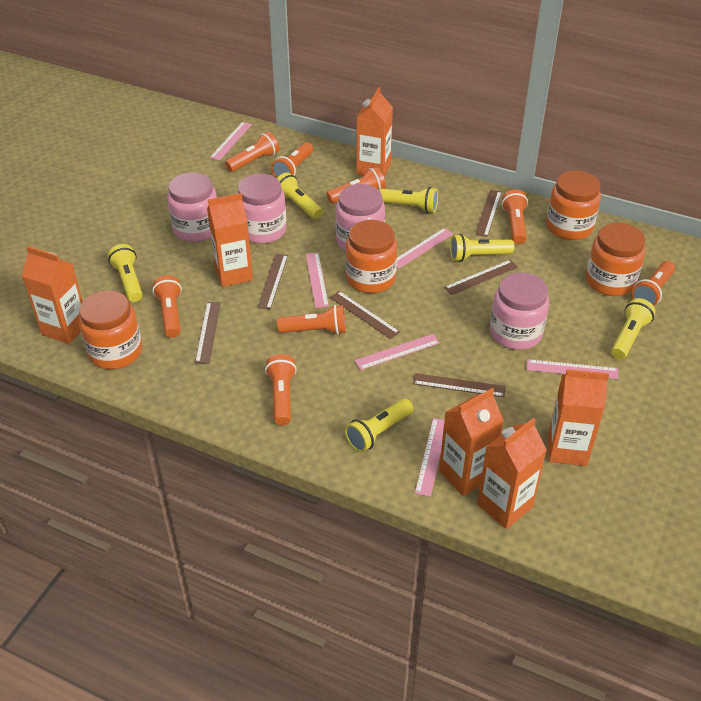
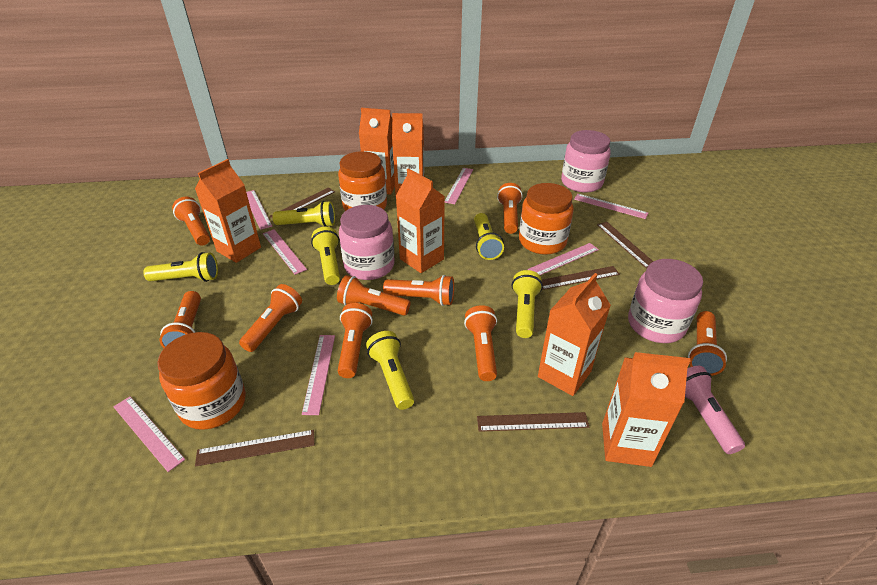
brown ruler: [195,302,221,364] [257,254,288,309] [330,291,400,339] [413,373,506,397] [444,260,518,295] [475,190,502,237] = 6 -> [195,430,315,466] [270,188,335,219] [477,412,589,432] [542,266,620,290] [597,222,653,269] = 5
orange flashlight: [152,275,182,338] [225,132,279,172] [265,354,297,425] [271,142,313,178] [277,305,346,335] [327,167,386,204] [502,189,528,244] [632,261,675,306] = 8 -> [160,291,201,348] [172,197,210,245] [239,284,302,352] [337,275,411,315] [338,303,373,378] [383,275,454,306] [464,305,497,381] [497,183,523,234] [688,311,727,376] = 9
orange jar: [79,290,142,369] [345,220,397,293] [546,171,601,240] [586,223,646,296] = 4 -> [157,332,246,430] [338,151,387,211] [519,183,574,255] = 3
pink flashlight: none = 0 -> [685,366,745,454] = 1
pink jar: [167,172,217,242] [237,174,287,244] [336,184,385,251] [490,272,549,350] = 4 -> [339,205,394,280] [561,130,611,193] [628,259,703,343] = 3
pink ruler: [210,122,252,161] [306,253,329,308] [355,334,440,370] [397,228,453,269] [415,418,444,497] [527,359,619,379] = 6 -> [113,396,185,472] [246,190,272,230] [263,229,307,275] [302,335,335,415] [445,168,473,204] [528,243,599,275] [574,194,648,219] = 7

